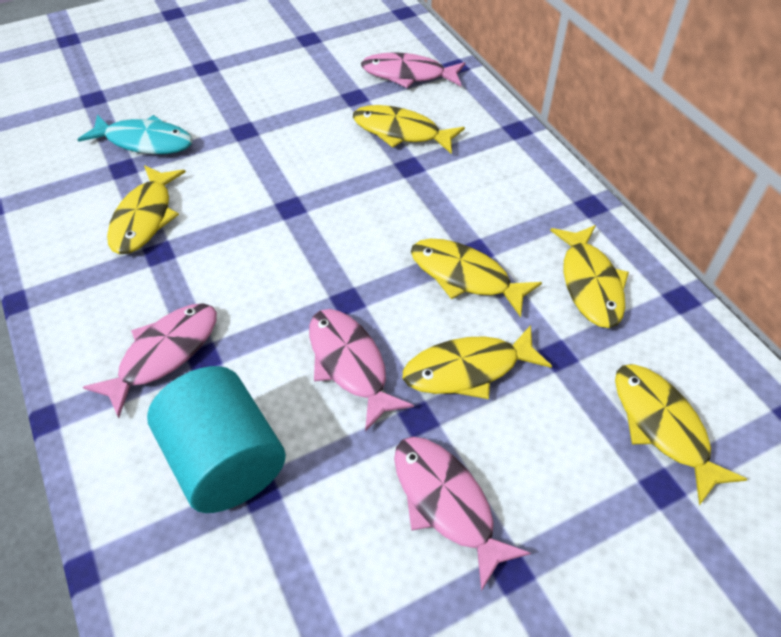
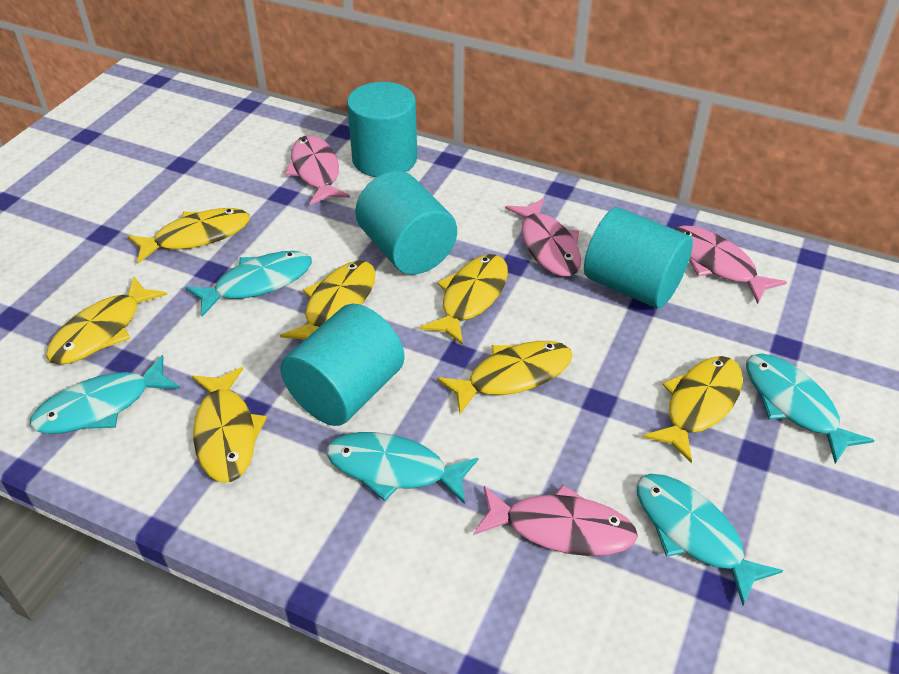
turquoise cylinder: [147,366,286,513] = 1 -> [281,304,405,426] [347,82,417,177] [355,171,457,274] [584,207,693,308] = 4
turquoise fish: [77,115,193,154] = 1 -> [30,355,180,434] [185,251,312,316] [326,432,478,504] [637,474,783,605] [746,353,874,464] = 5
yellow fish: [107,165,186,254] [353,105,465,154] [403,325,552,399] [411,239,542,317] [550,225,629,328] [615,364,747,505] = 6 -> [46,276,168,365] [128,208,250,264] [192,367,267,483] [280,260,376,339] [420,254,508,345] [437,341,573,415] [643,356,743,463] = 7

